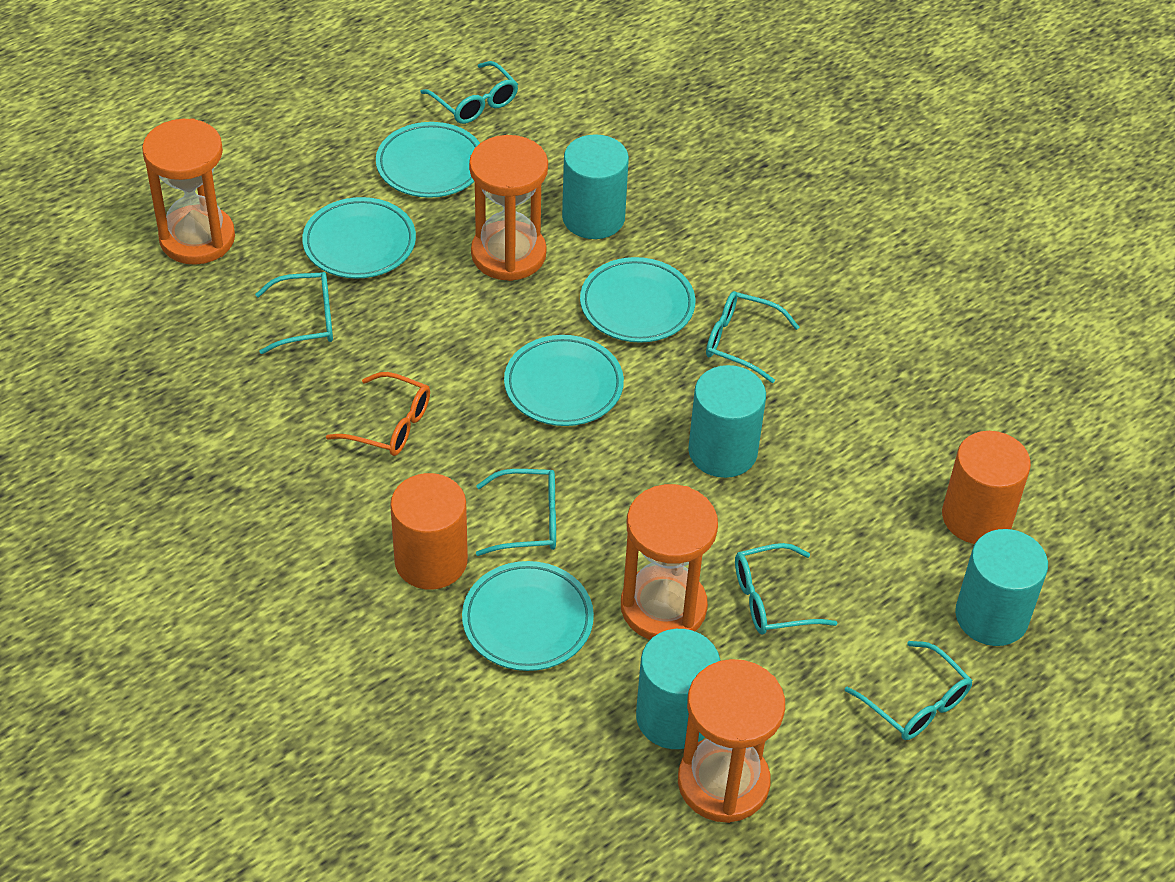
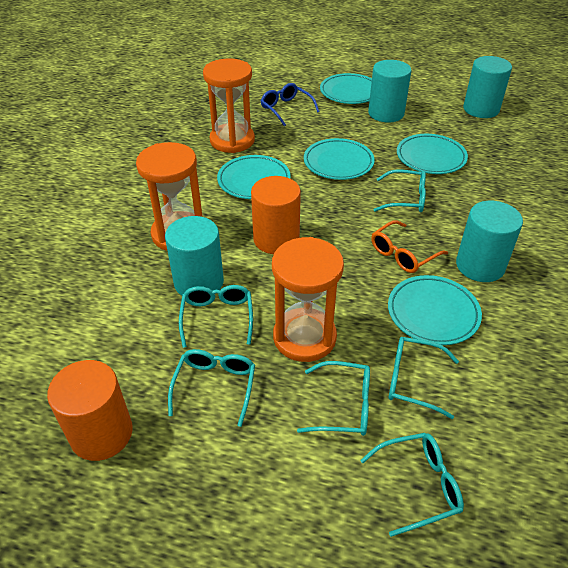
blue glasses: none = 0 -> [261,83,320,126] = 1
orange hourglass: [142,118,235,265] [469,135,548,281] [621,484,718,640] [678,659,785,823] = 4 -> [136,142,202,251] [203,58,255,153] [272,237,344,362] = 3

